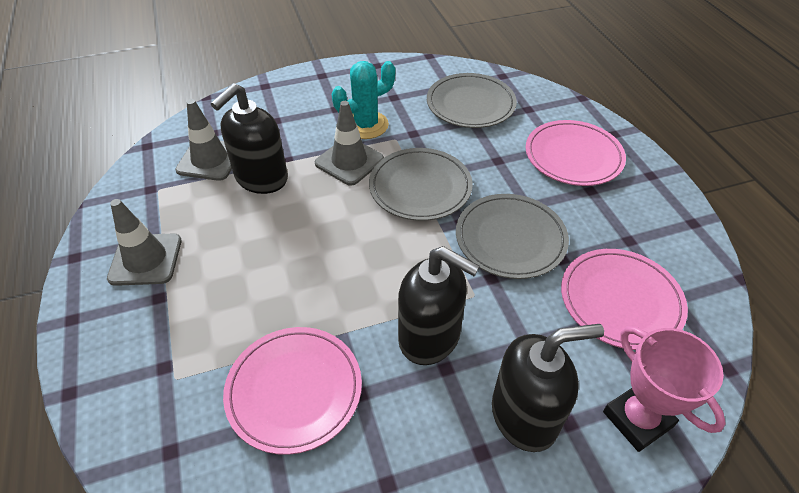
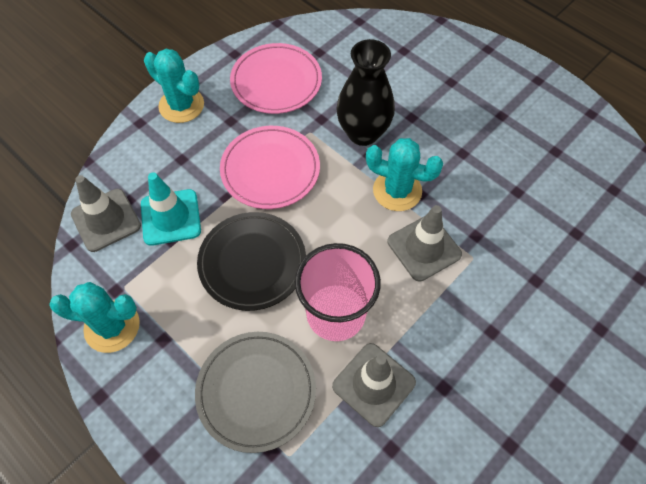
black plate: none = 0 -> [197,212,306,311] = 1
black soap dispenser: [211,83,288,194] [398,246,480,365] [492,324,604,452] = 3 -> none = 0
black vase: none = 0 -> [336,39,395,146] = 1
grey plate: [369,148,473,221] [427,73,517,128] [456,194,569,279] = 3 -> [195,332,316,453] = 1
pink cup: none = 0 -> [295,243,381,341] = 1
pink plate: [223,327,362,455] [525,120,626,186] [561,249,688,350] = 3 -> [220,126,320,209] [230,43,322,114] = 2
pink trophy: [603,326,726,452] = 1 -> none = 0
turquoise cactus: [332,61,395,139] = 1 -> [49,282,140,353] [144,49,204,123] [366,138,443,211] = 3
turquoise traffic cone: none = 0 -> [141,172,201,246] = 1

